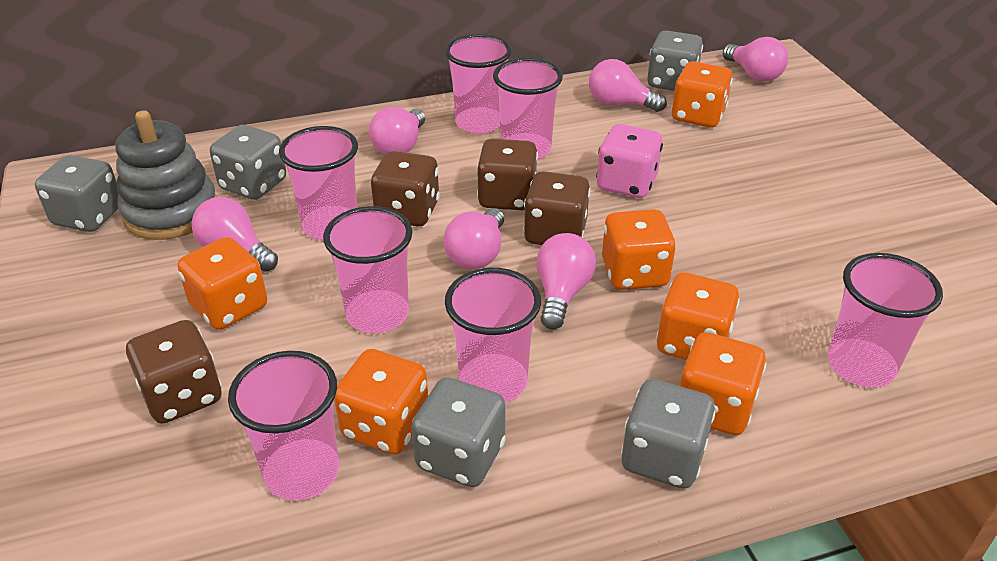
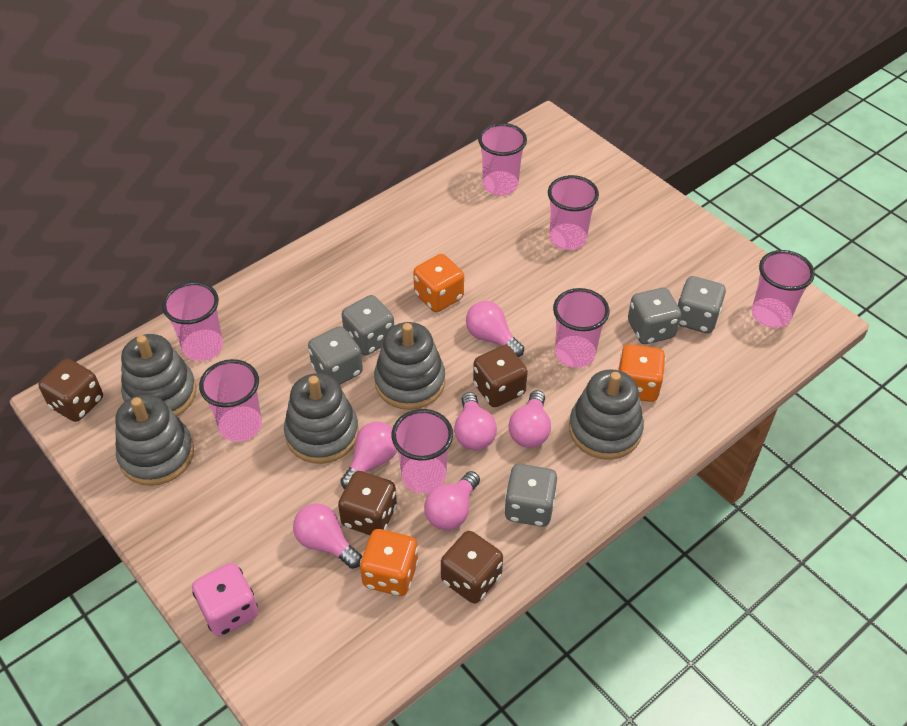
grey stacking toy: [116,110,217,240] = 1 -> [115,394,194,486] [121,334,196,416] [284,373,359,464] [374,322,445,410] [569,369,644,460] = 5
orange dice: [177,237,267,330] [334,349,428,455] [602,209,676,290] [656,273,740,360] [671,61,733,128] [680,332,766,435] = 6 -> [360,529,419,596] [413,254,464,312] [618,344,666,402] = 3

